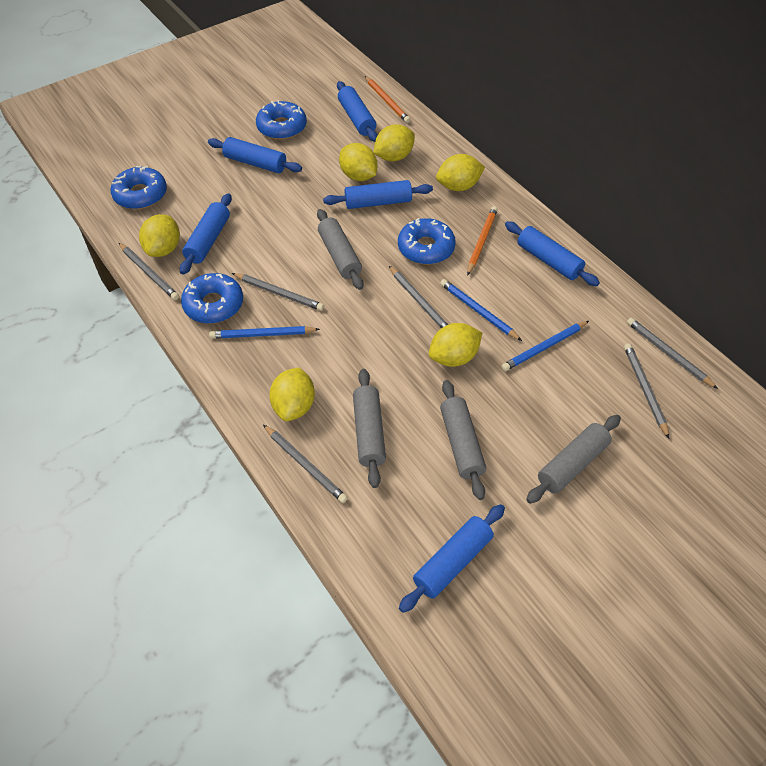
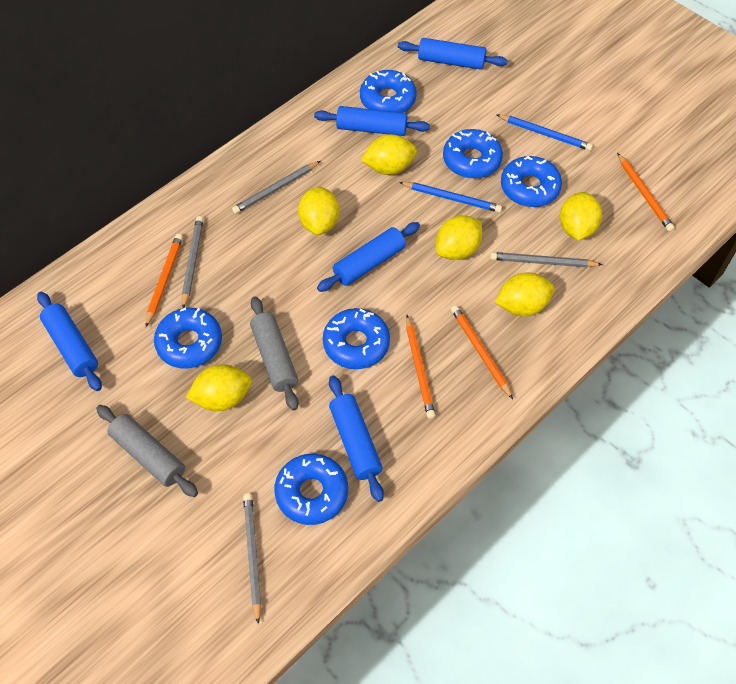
blue donut: [110,166,167,209] [181,273,243,324] [256,100,307,140] [398,218,456,264] = 4 -> [154,308,222,368] [274,454,348,525] [323,308,390,369] [360,70,417,113] [443,129,503,178] [501,156,562,207] = 6
blue pencil: [209,326,320,339] [440,279,522,341] [501,321,589,371] = 3 -> [399,182,502,212] [497,115,593,151] = 2
blue rolling pin: [180,193,232,275] [208,137,302,173] [323,180,433,209] [337,81,378,142] [399,504,505,613] [505,221,600,286] = 6 -> [37,292,102,391] [314,106,430,136] [317,222,420,292] [329,375,384,502] [398,38,507,70] = 5
grey pencil: [119,243,179,300] [232,273,324,311] [263,425,348,503] [389,266,448,328] [624,343,669,438] [627,318,718,389] = 6 -> [182,216,203,308] [232,161,320,214] [243,493,261,624] [490,252,603,267] = 4
grey rolling pin: [317,209,364,290] [353,369,386,488] [440,380,486,500] [526,415,621,504] = 4 -> [96,405,198,497] [250,296,298,411] = 2
orange pencil: [365,76,410,123] [467,206,498,276] = 2 -> [146,234,183,327] [406,315,435,419] [451,305,513,399] [617,153,674,232] = 4

